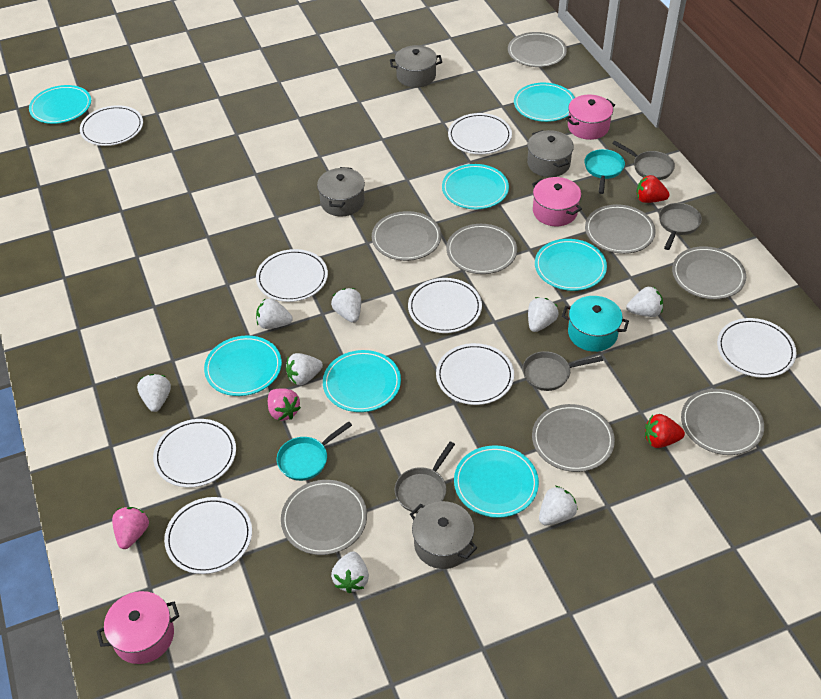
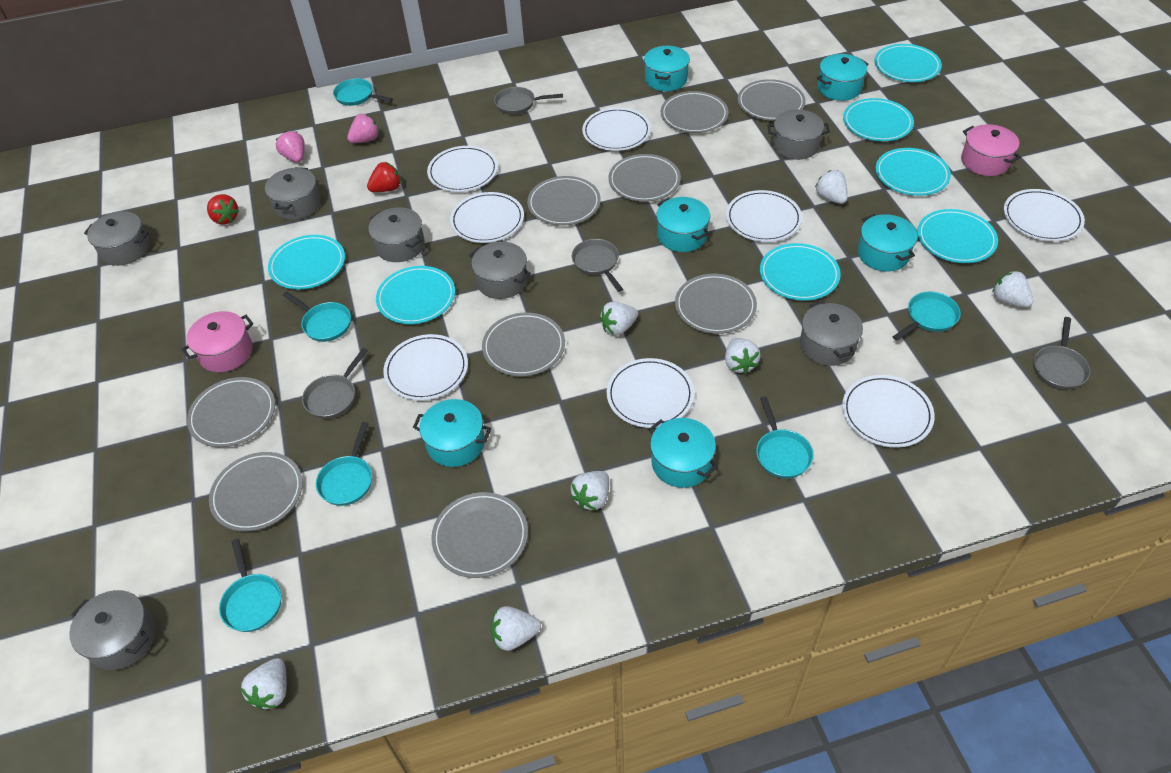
grey plate: [281,480,367,555] [372,211,441,261] [446,224,517,274] [508,32,567,67] [532,404,615,472] [585,204,656,254] [672,246,746,299] [681,389,764,455] = 8 -> [187,377,275,447] [209,452,303,531] [431,492,528,578] [482,313,565,376] [527,176,601,226] [609,154,681,202] [661,91,729,133] [675,274,757,334] [738,79,806,121] = 9
grey pot: [317,167,365,216] [390,45,442,88] [410,501,477,569] [527,130,574,177] = 4 -> [69,590,156,670] [84,211,150,266] [265,167,321,220] [369,207,425,262] [469,241,531,299] [767,109,830,160] [800,301,863,366] = 7
pink pot: [96,591,179,664] [532,177,582,226] [565,95,615,140] = 3 -> [181,311,253,372] [961,124,1021,176] = 2
turquoise pan: [277,421,352,481] [584,149,625,194] = 2 -> [219,539,281,632] [283,291,351,342] [316,422,372,506] [333,79,393,106] [756,397,814,478] [892,291,961,341] = 6
turquoise pot: [562,296,629,352] = 1 -> [413,399,491,467] [644,46,690,91] [649,418,718,488] [656,197,710,252] [817,54,869,101] [858,214,918,271] = 6
white strawberry: [137,374,171,412] [256,298,293,329] [286,353,323,385] [331,288,361,323] [331,551,369,593] [528,297,559,332] [539,486,578,525] [626,286,663,317] = 8 -> [241,658,287,710] [491,606,541,651] [570,471,609,510] [600,302,638,336] [725,338,760,374] [815,170,848,204] [992,270,1033,307] = 7

